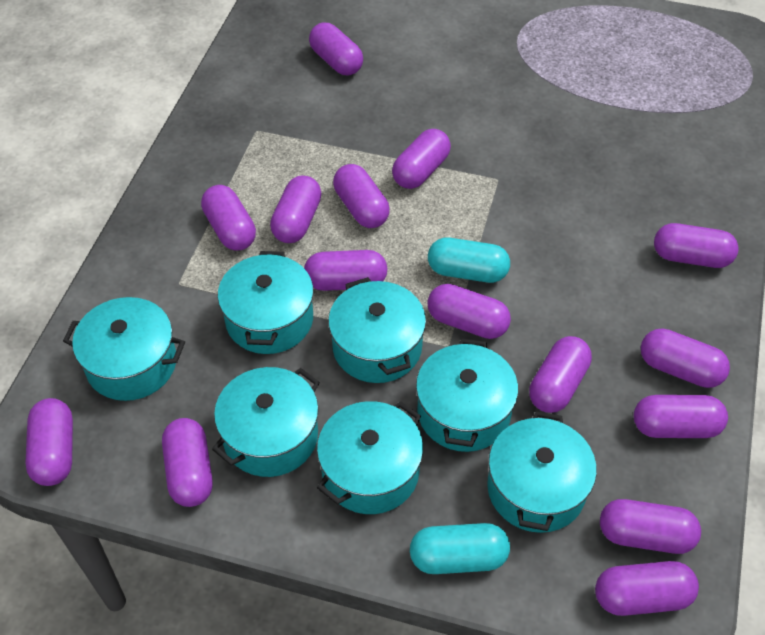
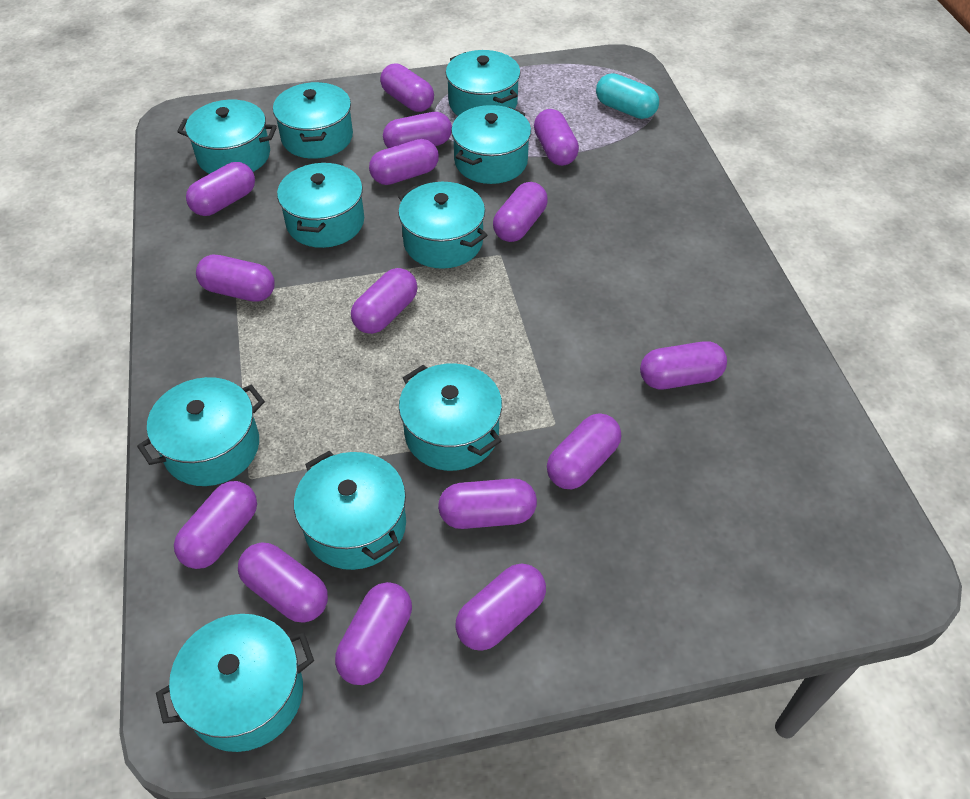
turquoise capsule: [410,523,510,574] [428,238,510,283] = 2 -> [596,73,659,119] = 1
turquoise pot: [63,297,185,401] [212,367,320,477] [218,251,314,354] [317,401,423,514] [328,277,426,383] [416,339,518,452] [487,411,597,533] = 7 -> [137,377,265,486] [156,614,314,752] [177,100,277,174] [273,82,353,159] [277,162,364,248] [294,451,406,570] [398,182,488,269] [399,364,502,471] [446,50,520,116] [451,105,531,184] = 10

